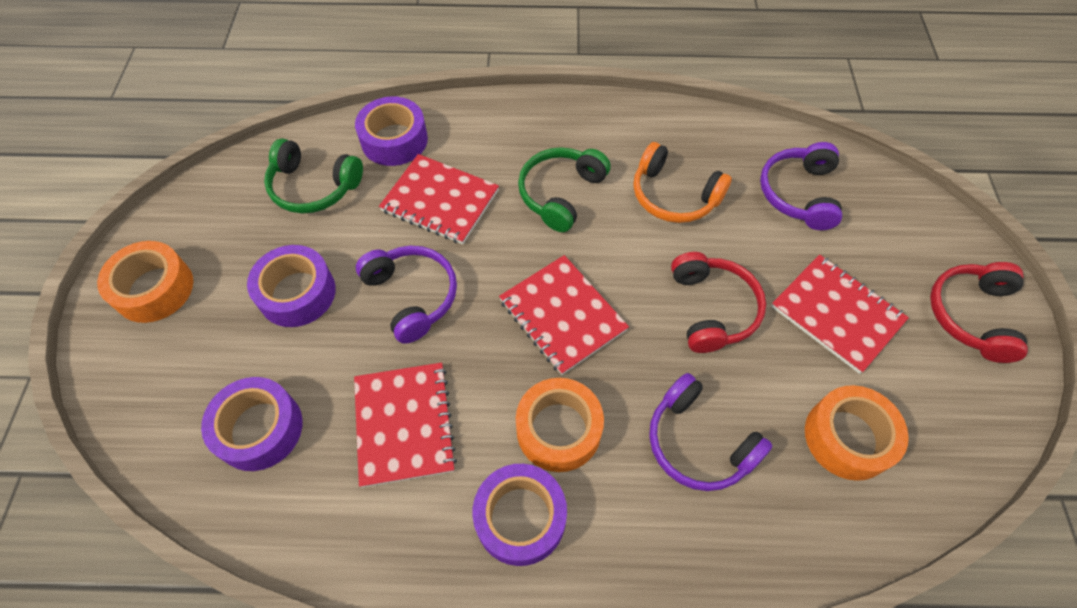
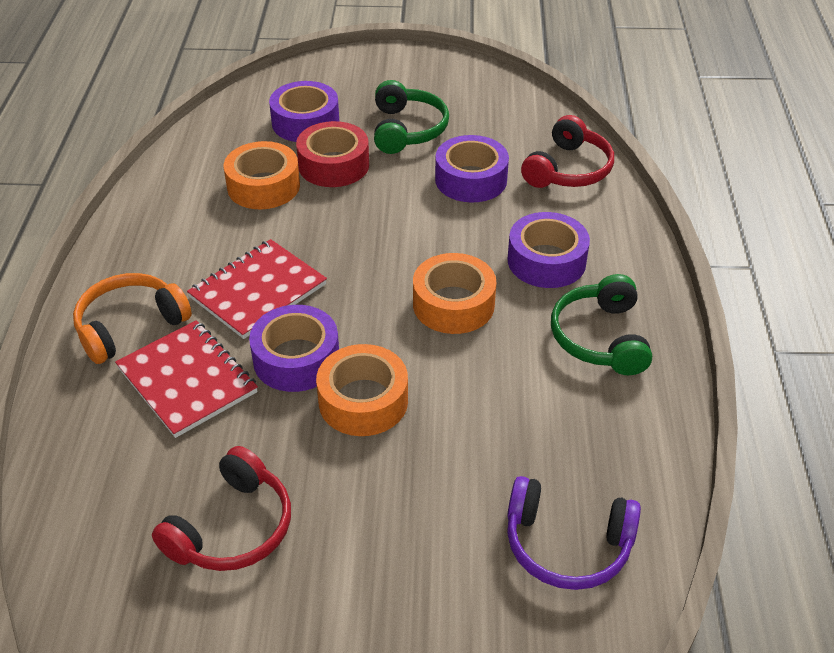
purple headphones: [356,246,457,344] [649,373,773,491] [760,142,842,230] = 3 -> [507,476,641,590] = 1
red notebook: [354,363,457,487] [379,154,499,244] [499,255,629,375] [771,254,909,374] = 4 -> [115,320,258,438] [187,239,327,339] = 2
red tape: none = 0 -> [296,121,369,187] = 1

